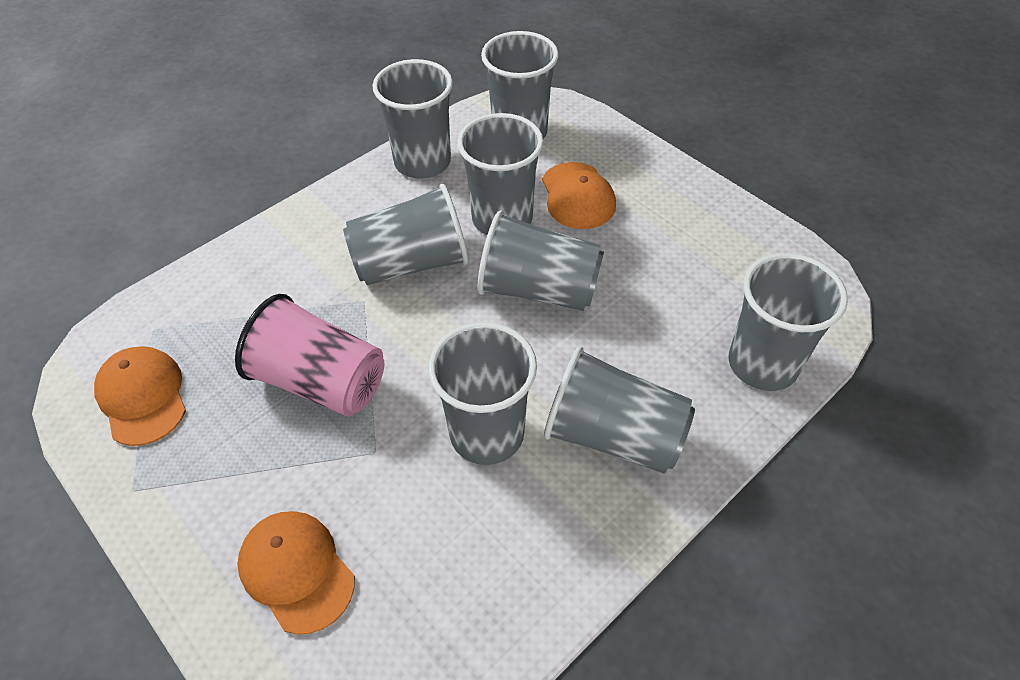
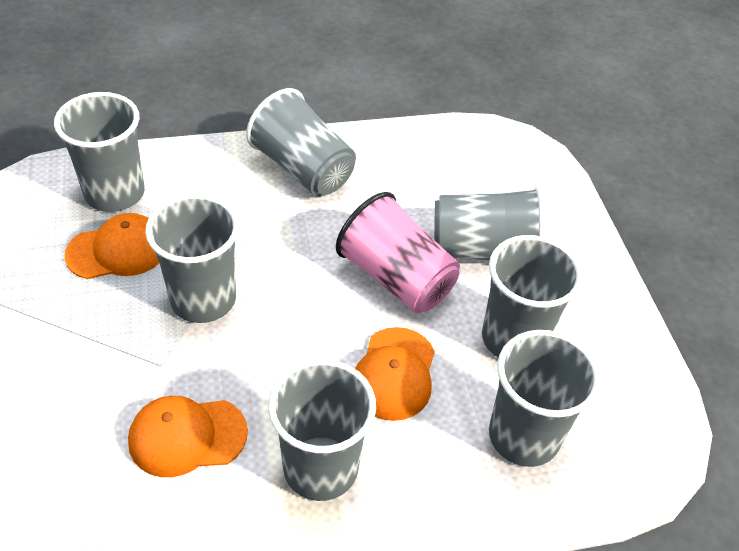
grey cup: [343,184,468,285] [373,59,453,179] [428,322,537,465] [457,113,544,235] [477,210,604,311] [481,31,559,139] [544,346,695,473] [729,253,848,391] = 8 -> [54,92,145,212] [145,194,239,323] [246,88,356,197] [268,359,376,501] [434,187,545,260] [482,235,583,358] [489,330,601,467] = 7

